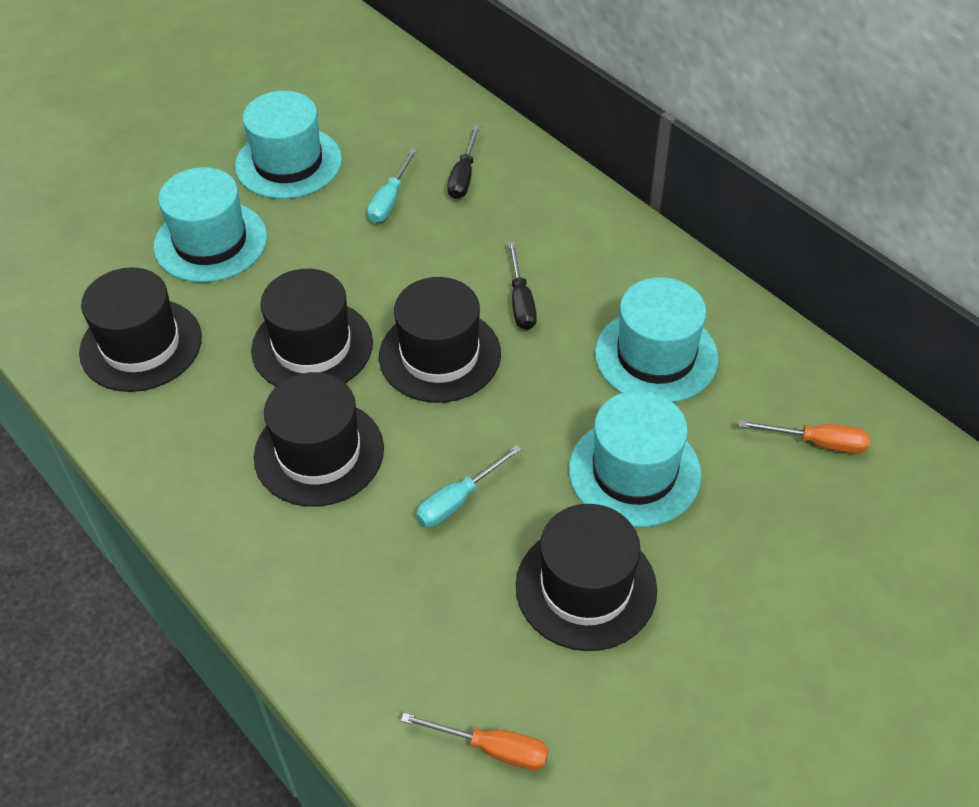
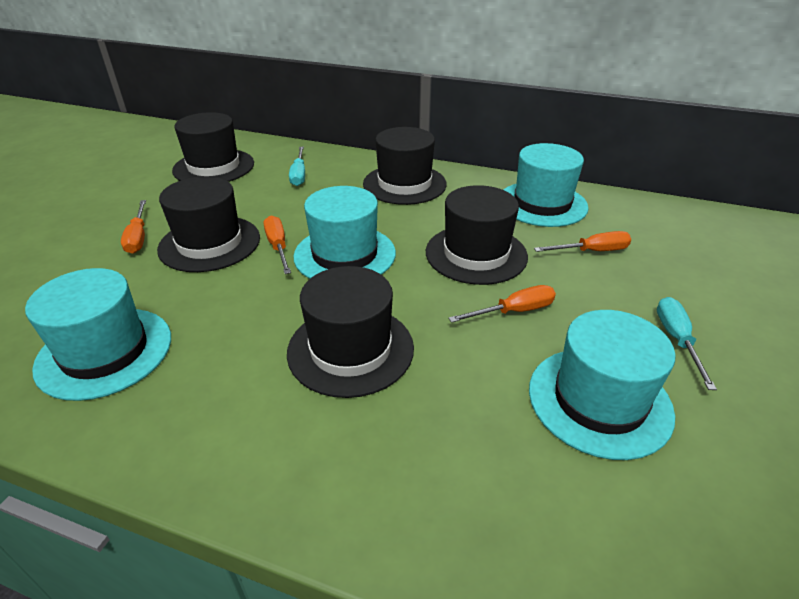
black screwdriver: [447,125,480,199] [508,242,537,330] = 2 -> none = 0
orange screwdriver: [401,713,548,770] [739,420,870,453] = 2 -> [121,200,146,254] [263,215,291,274] [448,285,556,323] [534,231,631,252] = 4

